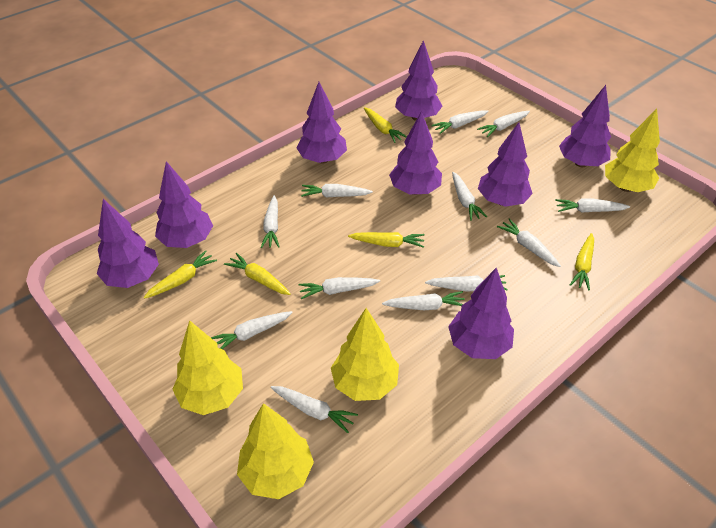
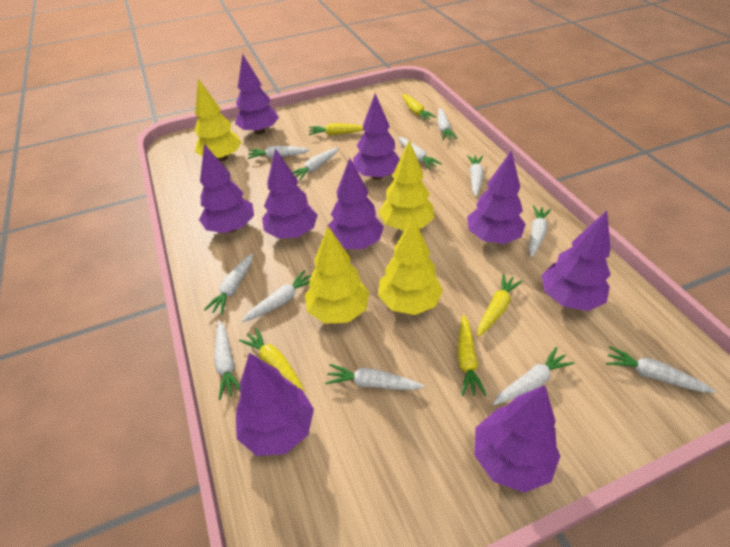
purple tree: [97,199,159,288] [155,161,213,248] [297,82,347,164] [389,111,442,195] [395,40,443,121] [448,268,514,359] [478,122,533,207] [559,85,611,167] = 8 -> [199,144,254,233] [235,54,279,135] [236,353,314,456] [262,148,317,239] [327,158,384,249] [353,93,400,180] [467,150,526,244] [474,385,560,493] [541,211,611,311] = 9

